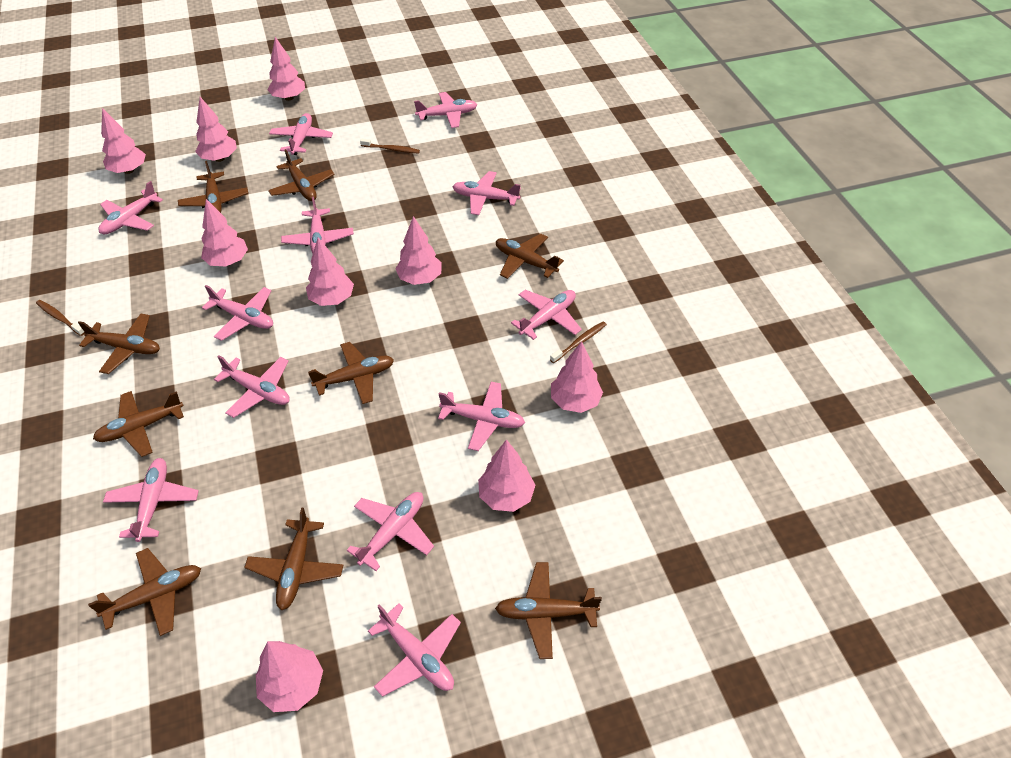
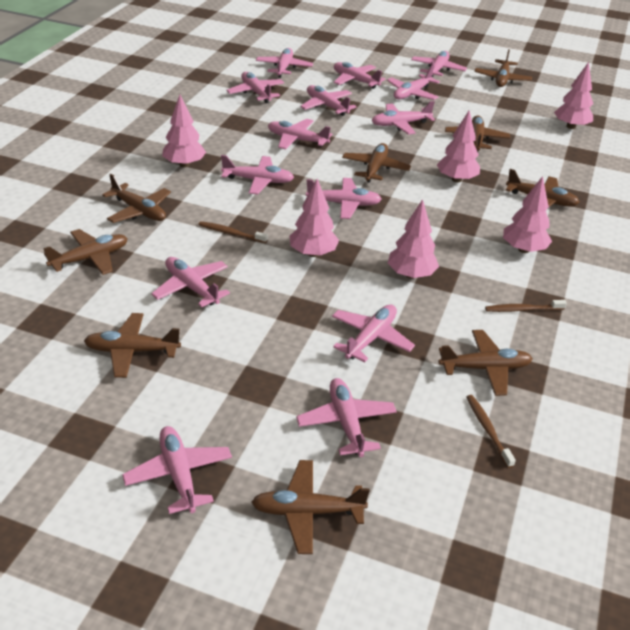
pink plane: [98,181,163,234] [103,458,199,542] [202,285,273,341] [214,355,290,418] [269,113,333,155] [281,197,354,254] [347,492,434,571] [368,604,461,697] [414,92,477,128] [438,382,525,451] [452,171,521,215] [511,290,582,340] = 12 -> [122,426,232,514] [151,257,230,307] [221,155,294,195] [226,72,284,103] [256,48,313,78] [268,119,332,150] [296,378,397,457] [300,85,357,116] [306,178,382,219] [332,305,415,362] [334,62,386,89] [372,101,435,135] [387,66,440,100] [411,51,467,77] = 14
pink tree: [101,108,146,174] [195,97,237,162] [201,199,248,266] [256,641,323,712] [267,37,305,101] [306,237,354,306] [395,216,442,285] [478,439,535,512] [551,341,603,413] = 9 -> [162,95,206,167] [289,179,339,257] [388,199,439,279] [437,111,480,183] [503,176,552,253] [554,62,593,129] = 6

